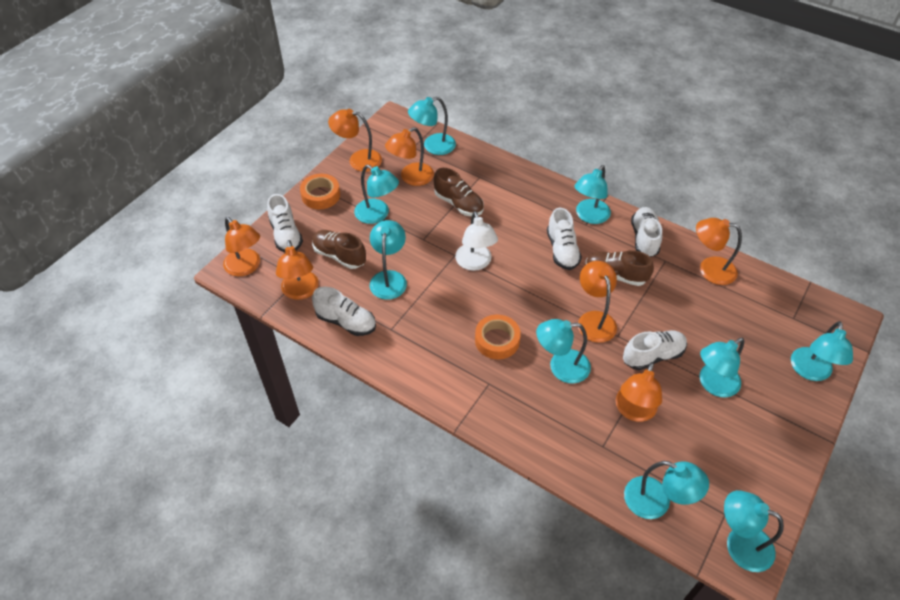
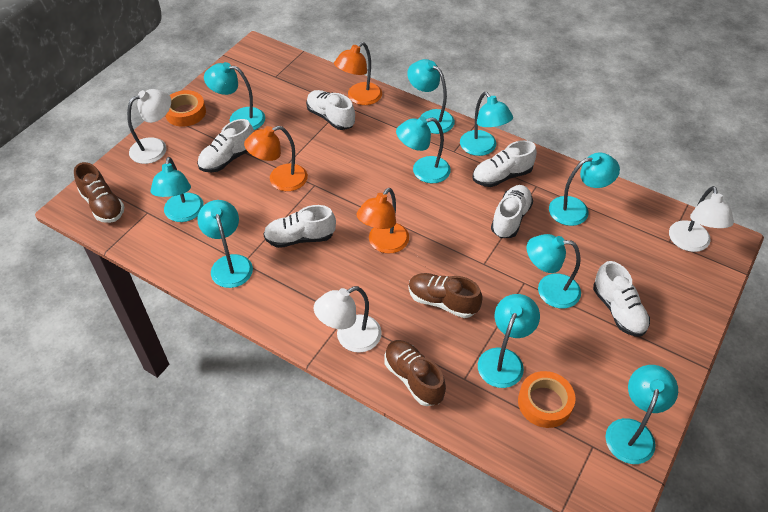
orange lamp: [223,217,260,276] [276,240,319,300] [328,109,382,172] [385,127,434,186] [578,261,617,343] [616,362,662,422] [696,218,742,285] = 7 -> [244,126,308,191] [334,42,382,105] [357,188,409,254] = 3
turquoise lamp: [354,165,399,224] [370,220,407,300] [408,97,456,155] [536,319,591,383] [574,165,611,224] [624,461,709,519] [699,338,744,397] [724,490,784,572] [791,321,853,381] = 9 -> [150,157,204,222] [197,200,253,288] [204,62,265,130] [396,116,451,183] [407,59,455,134] [460,92,513,156] [478,294,540,388] [526,234,581,308] [549,153,620,226] [605,365,678,464] = 10
white lamp: [455,211,498,271] = 1 -> [127,89,171,164] [314,286,382,353] [669,186,734,252] = 3
white shoe: [267,194,303,252] [312,287,376,336] [547,208,582,270] [623,330,687,370] [631,207,662,257] = 5 -> [197,119,254,172] [263,205,336,248] [306,90,355,130] [472,140,537,187] [491,185,533,238] [593,261,650,337] = 6

